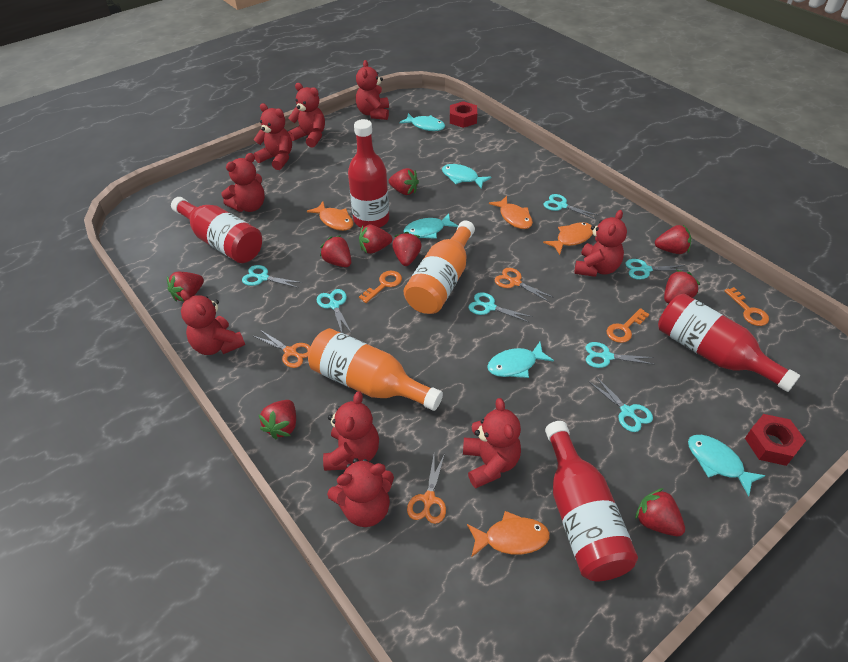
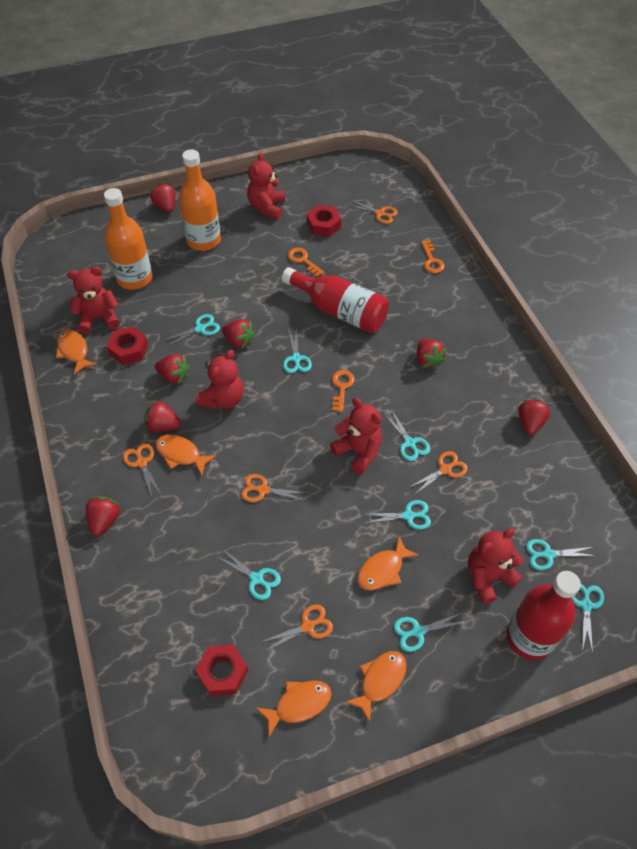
orange fish: [307,202,354,231] [467,511,550,557] [489,196,533,229] [543,222,593,255] = 4 -> [56,330,97,375] [156,434,216,476] [256,680,332,737] [345,651,406,722] [357,536,419,590] = 5
orange scissors: [254,329,311,368] [407,453,446,524] [495,268,554,302] = 3 -> [123,443,162,496] [241,474,307,502] [260,604,333,652] [347,200,398,224] [408,451,468,495] = 5
red bottle: [171,197,262,263] [348,119,389,228] [545,421,638,581] [658,294,800,392] = 4 -> [282,267,389,333] [507,571,581,660] = 2
red nut: [450,101,477,128] [745,414,806,466] = 2 -> [107,326,148,365] [195,644,248,696] [307,205,341,237] = 3
red strawberry: [167,272,204,302] [259,400,296,439] [320,235,351,267] [359,225,393,254] [389,168,419,195] [392,232,422,266] [635,488,685,536] [655,225,691,254] [664,270,700,303] = 9 -> [86,496,122,536] [144,400,181,432] [150,183,176,213] [155,354,190,384] [222,319,255,349] [417,339,446,369] [518,399,550,435] = 7
red teddy bear: [181,290,245,355] [221,153,265,212] [253,103,292,170] [288,83,325,147] [323,391,379,471] [327,458,394,527] [356,60,389,120] [463,398,521,489] [574,210,627,277] = 9 -> [67,266,120,334] [196,350,244,410] [247,153,285,219] [330,398,382,474] [468,528,523,604] = 5
turquoise fish: [399,113,445,131] [403,213,458,239] [442,164,492,189] [487,342,554,378] [688,435,766,497] = 5 -> none = 0
turquoise scissors: [242,265,303,288] [317,289,351,333] [469,292,533,323] [544,194,599,219] [586,342,655,368] [588,377,653,432] [625,259,688,280] = 7 -> [162,314,220,347] [217,549,281,600] [283,327,312,373] [364,500,431,530] [384,409,430,461] [394,612,465,652] [526,539,597,570] [572,584,604,654] = 8

